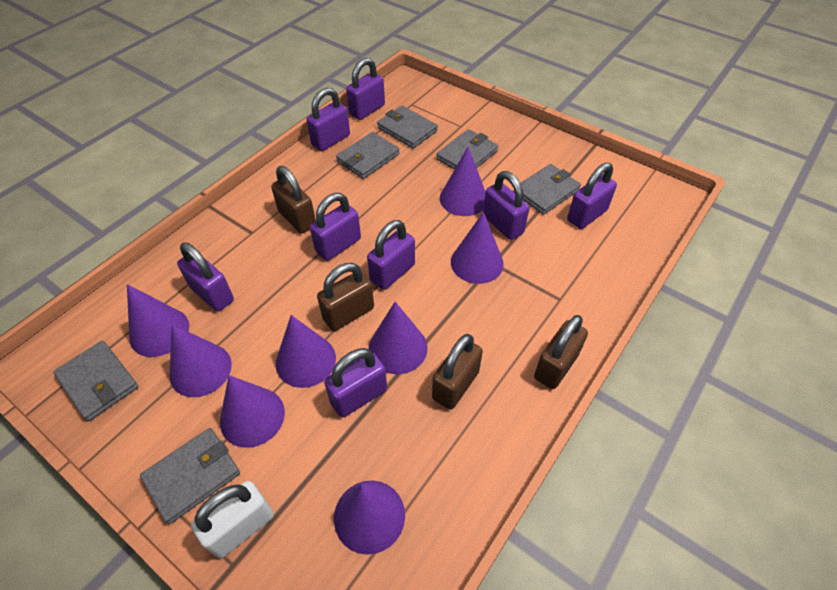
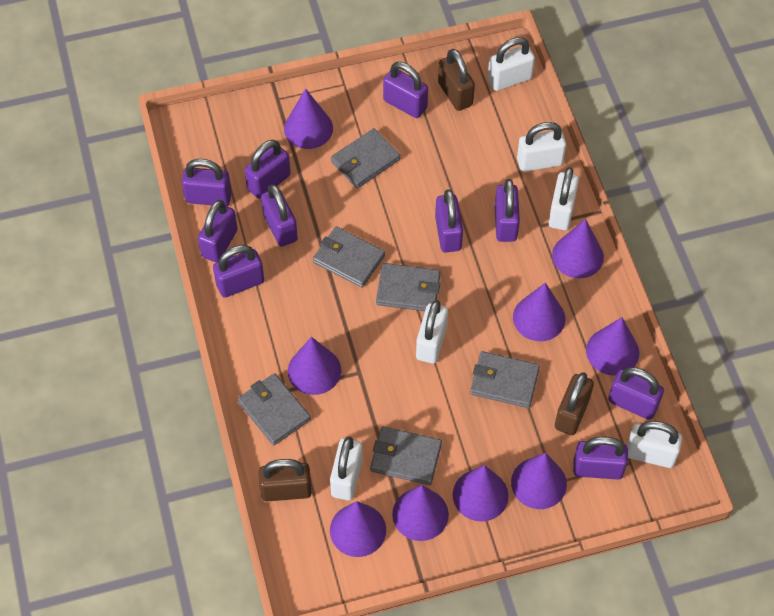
brown padlock: [271,166,316,234] [317,263,374,331] [432,334,483,410] [534,315,588,389] = 4 -> [258,459,312,501] [438,49,475,111] [555,372,594,435] = 3
purple cone: [127,284,189,357] [169,325,232,397] [220,375,285,448] [276,315,336,388] [334,481,405,555] [368,302,428,374] [440,147,486,216] [451,212,504,284] = 8 -> [284,88,333,149] [288,337,341,395] [330,501,386,557] [392,485,449,541] [453,465,509,522] [511,453,567,509] [513,283,565,341] [552,219,604,278] [586,317,639,376] = 9
purple padlock: [177,243,234,311] [307,88,350,151] [310,193,361,261] [324,348,387,417] [346,58,385,120] [367,220,415,290] [483,171,529,240] [567,163,617,229] = 8 -> [181,159,232,206] [198,200,238,262] [213,245,264,298] [244,140,291,199] [261,184,298,247] [383,62,428,118] [435,189,463,252] [495,179,520,242] [573,437,628,480] [608,367,664,420] = 10
white padlock: [191,481,274,558] = 1 -> [330,436,363,500] [416,300,448,363] [488,37,535,91] [517,122,566,172] [549,167,579,230] [627,421,682,468] = 6

